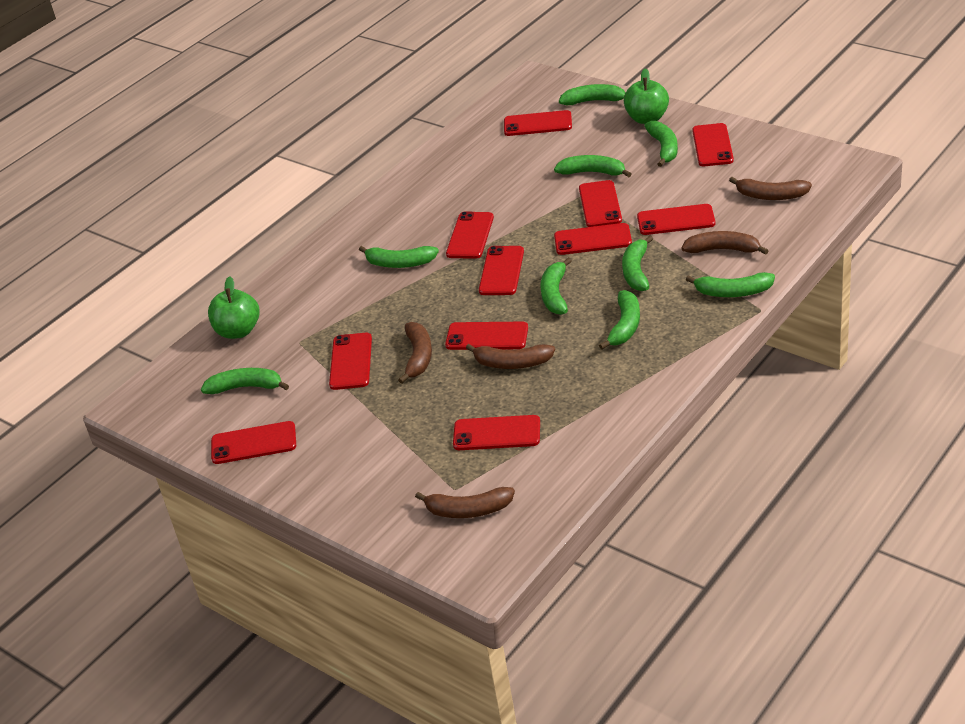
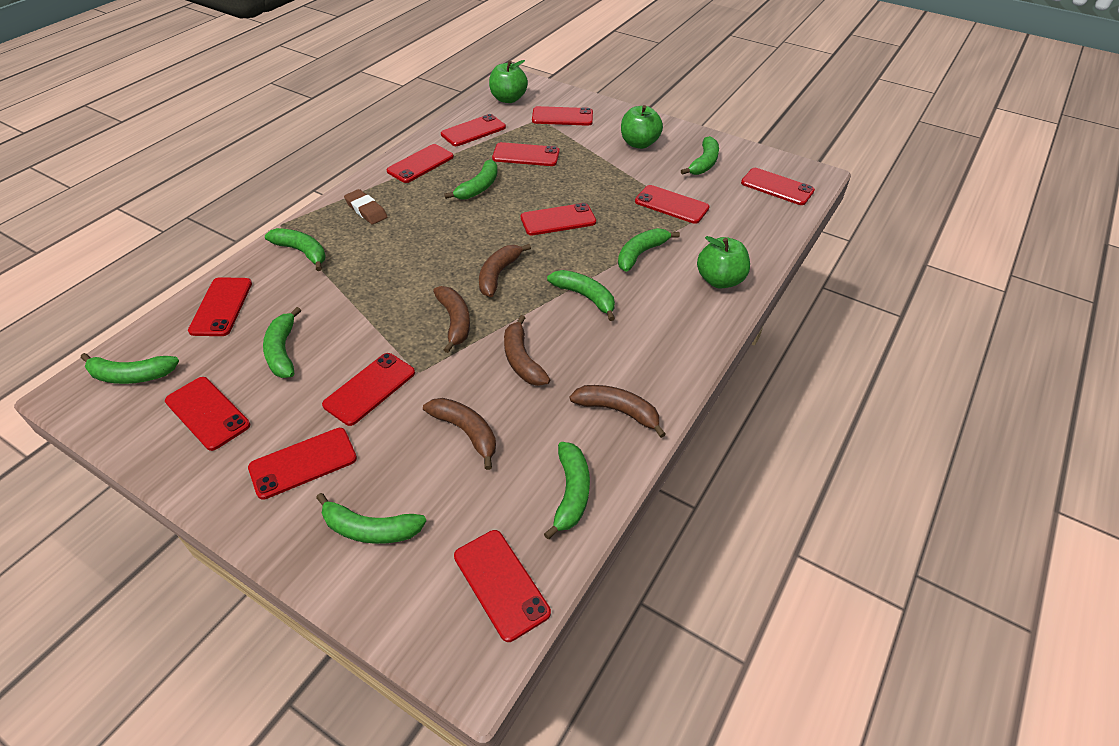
brown eraser: none = 0 -> [344,189,387,225] = 1
green apple: [208,276,259,339] [624,68,669,124] = 2 -> [489,60,528,103] [621,105,663,149] [697,236,750,288] = 3
red phone: [211,421,296,464] [329,333,372,390] [445,322,528,350] [446,211,494,259] [453,415,540,450] [479,246,524,295] [504,110,572,136] [554,223,632,255] [579,180,622,227] [637,204,715,235] [692,123,734,166] = 11 -> [165,377,250,451] [188,277,252,336] [248,428,357,500] [322,353,415,426] [386,144,454,183] [441,114,506,146] [454,530,551,642] [492,142,560,166] [521,203,596,235] [532,106,593,126] [635,185,710,224] [741,168,815,205] = 12

